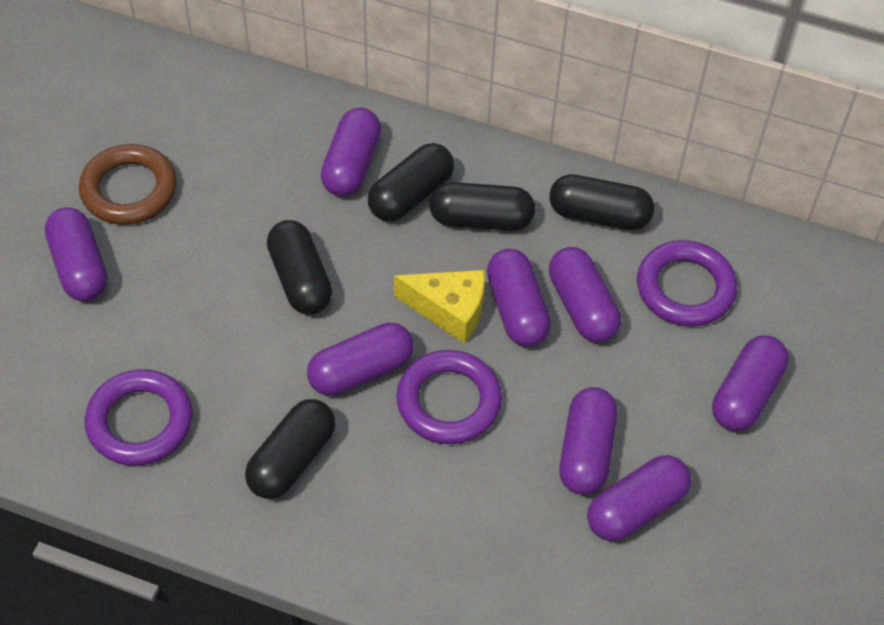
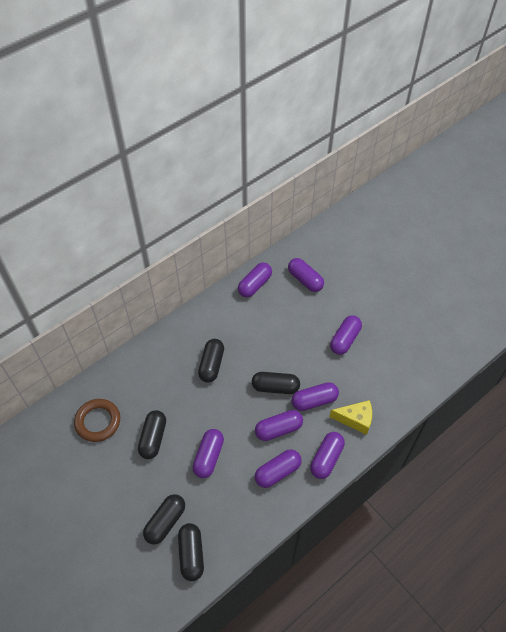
purple ring: [85,369,193,466] [396,350,502,444] [637,240,737,327] = 3 -> none = 0

